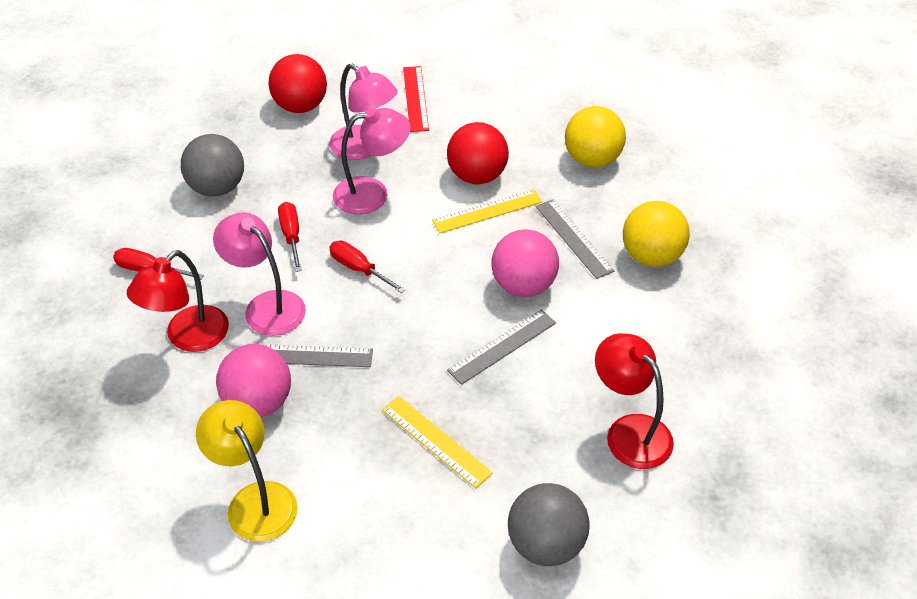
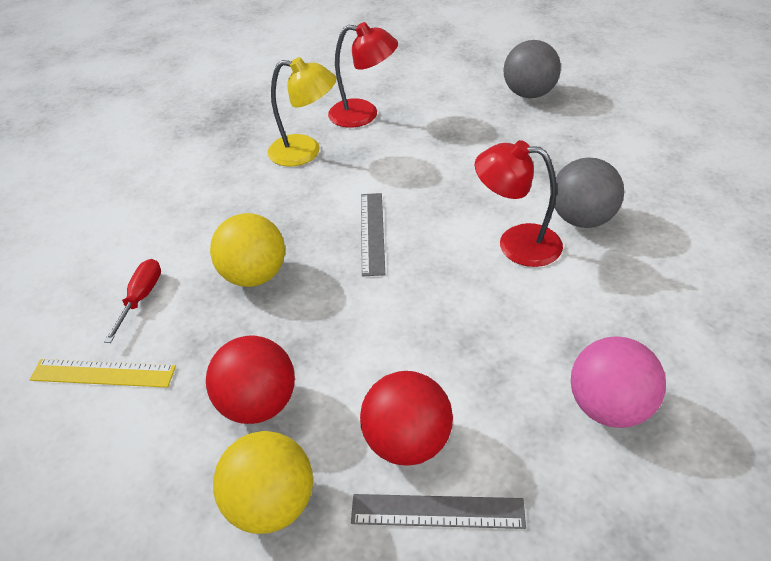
grey ruler: [261,344,373,367] [447,310,556,385] [536,199,614,279] = 3 -> [351,494,526,529] [361,193,385,277] = 2
pink ball: [216,344,291,417] [491,229,559,297] = 2 -> [571,336,666,428] = 1
pink lamp: [213,212,306,336] [329,64,397,160] [333,107,411,215] = 3 -> none = 0
red ruler: [403,66,429,132] = 1 -> none = 0
red screwdriver: [113,248,204,279] [278,202,302,272] [329,241,406,293] = 3 -> [104,259,161,343] = 1
yellow ruler: [382,396,493,488] [432,189,542,233] = 2 -> [29,359,176,388] = 1

